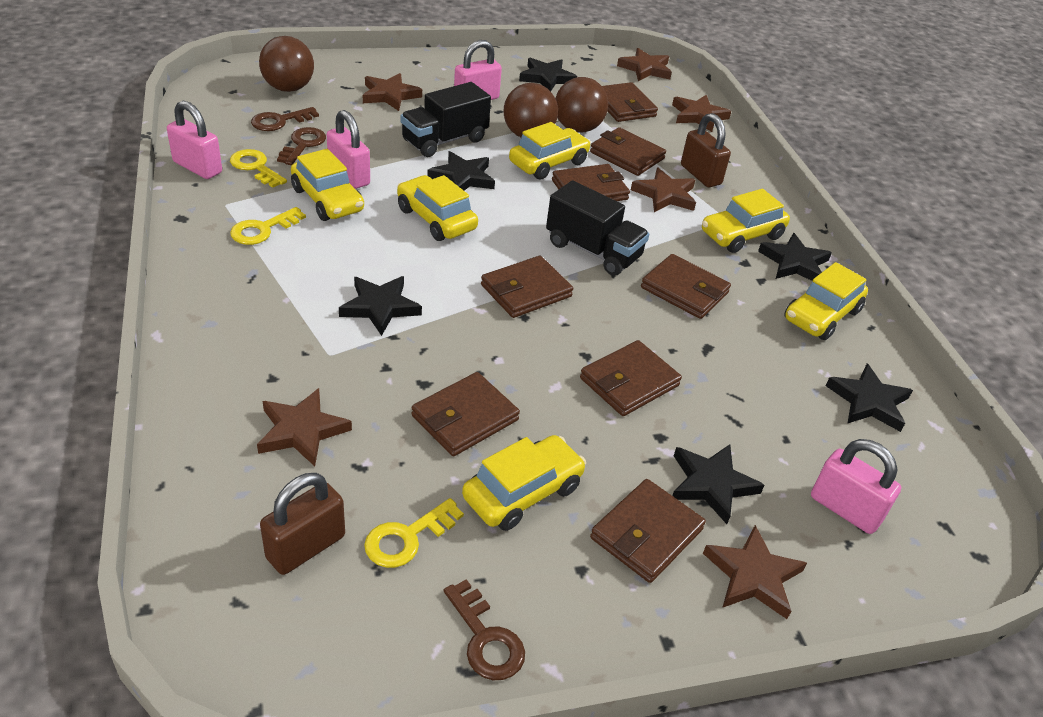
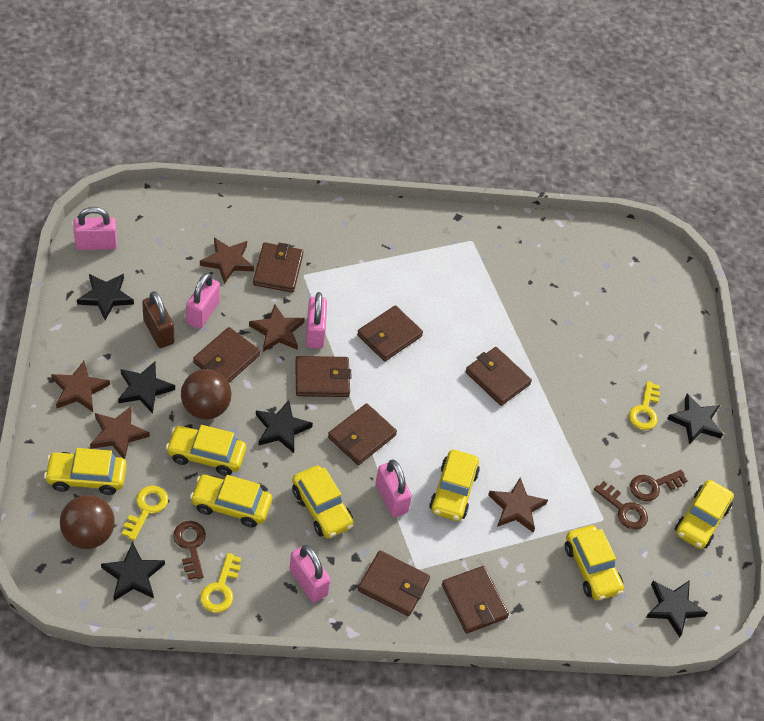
black truck: [400,82,491,157] [546,180,649,276] = 2 -> none = 0
brown ball: [259,36,314,92] [504,83,558,137] [555,77,608,132] = 3 -> [60,495,115,549] [181,369,231,419] = 2
brown padlock: [260,473,345,575] [681,113,731,187] = 2 -> [142,291,174,348] = 1
brown star: [257,388,352,466] [363,73,422,111] [617,48,672,81] [631,167,696,212] [672,95,731,132] [703,525,807,619] = 6 -> [51,361,110,412] [90,406,150,459] [200,238,254,284] [249,304,305,352] [488,478,548,532] = 5
pink padlock: [167,101,222,179] [327,110,370,189] [454,40,502,100] [811,439,901,534] = 4 -> [73,207,117,250] [186,273,220,329] [289,545,331,603] [306,292,327,349] [375,460,412,517] = 5
yellow car: [291,149,364,221] [397,175,478,241] [462,435,586,531] [509,122,591,179] [702,189,790,253] [784,262,868,340] = 6 -> [44,448,127,495] [166,425,246,476] [190,475,272,528] [292,465,354,538] [429,450,480,521] [565,525,624,600] [675,480,734,549] = 7

